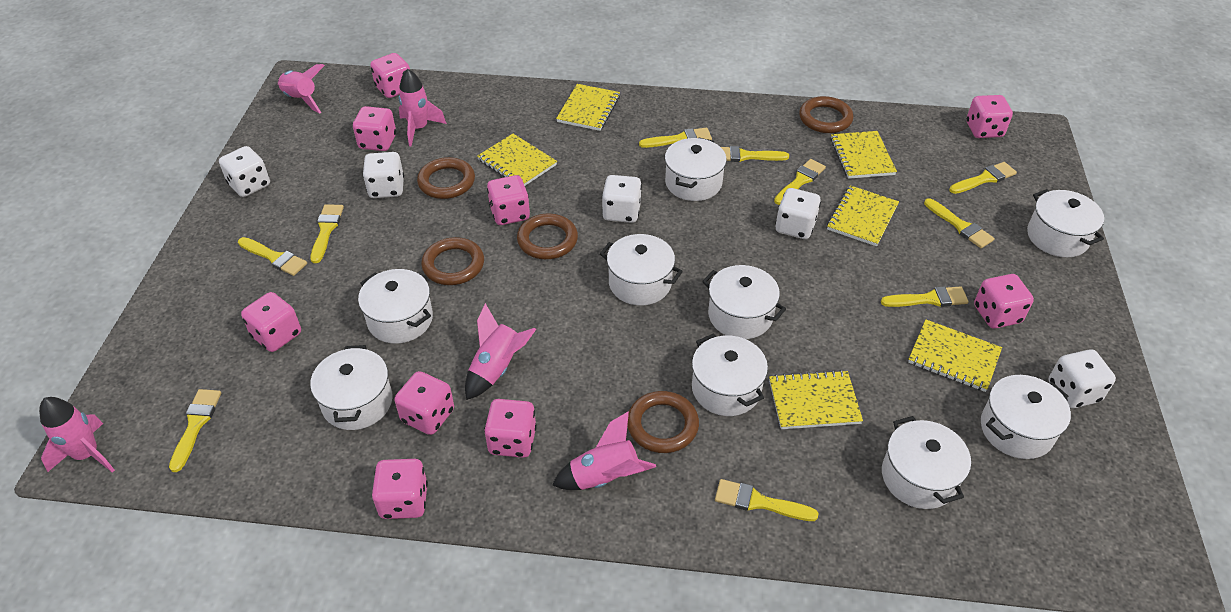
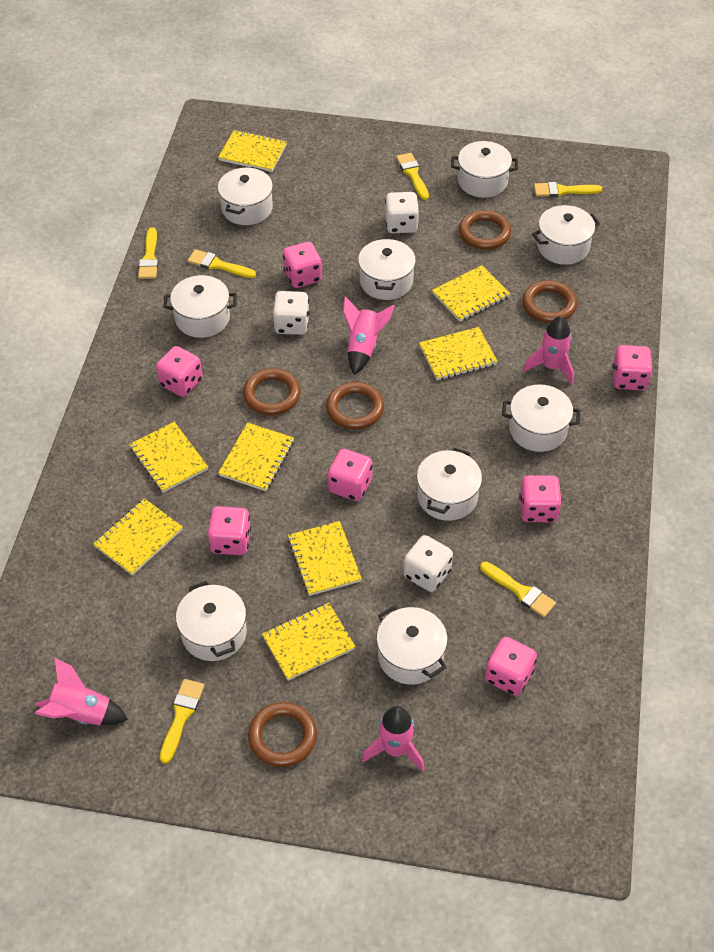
pink dice: [241,292,301,352] [353,106,396,151] [370,53,410,98] [372,459,428,519] [394,371,454,435] [484,399,537,458] [487,175,530,225] [966,95,1013,138] [974,274,1034,329] = 9 -> [156,346,203,397] [208,506,251,555] [283,242,322,288] [328,449,372,501] [485,637,537,696] [519,475,562,522] [612,345,653,390] = 7
pink rocket: [39,397,115,473] [278,64,325,114] [398,69,447,146] [465,303,536,400] [552,411,656,490] = 5 -> [35,657,128,725] [343,296,395,375] [362,706,425,772] [523,316,574,385] = 4
white dice: [219,146,270,197] [363,152,404,198] [602,175,642,223] [775,188,821,239] [1048,349,1116,408] = 5 -> [273,291,310,335] [385,192,419,233] [404,535,453,592] = 3
yellow brush: [169,389,221,472] [238,237,307,276] [310,204,344,263] [639,127,712,148] [715,479,819,521] [721,146,789,162] [774,159,826,205] [881,286,969,307] [924,198,994,248] [949,162,1017,194] = 10 -> [138,228,158,279] [160,679,204,764] [188,249,256,278] [396,153,429,200] [480,562,556,617] [534,182,602,197] = 6
yellow notebook: [477,134,557,186] [556,84,620,131] [769,370,863,429] [827,185,899,246] [830,131,897,179] [908,320,1002,392] = 6 -> [93,498,183,575] [129,422,208,493] [218,130,287,172] [218,422,294,491] [262,603,356,681] [288,521,362,596] [419,327,498,380] [432,265,511,322] = 8

